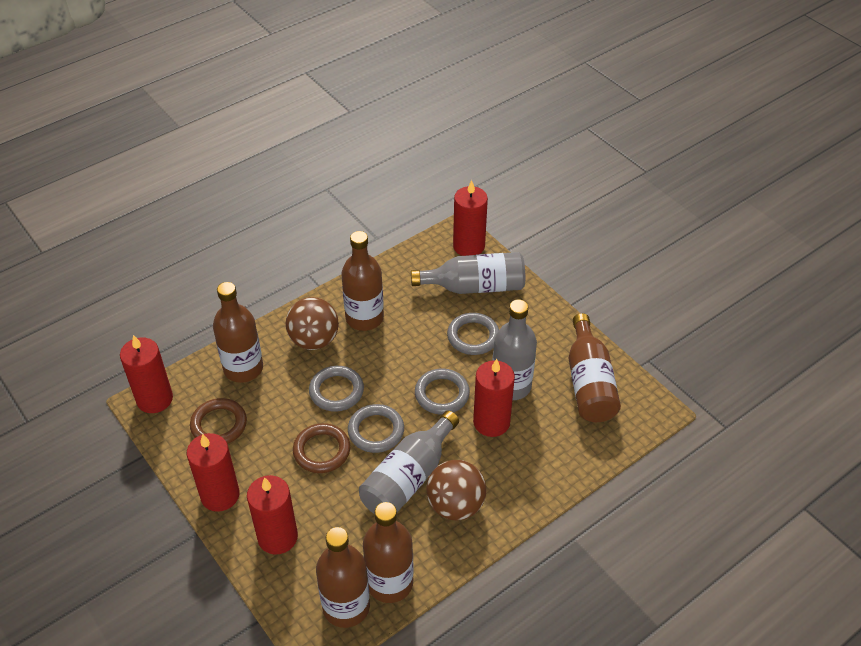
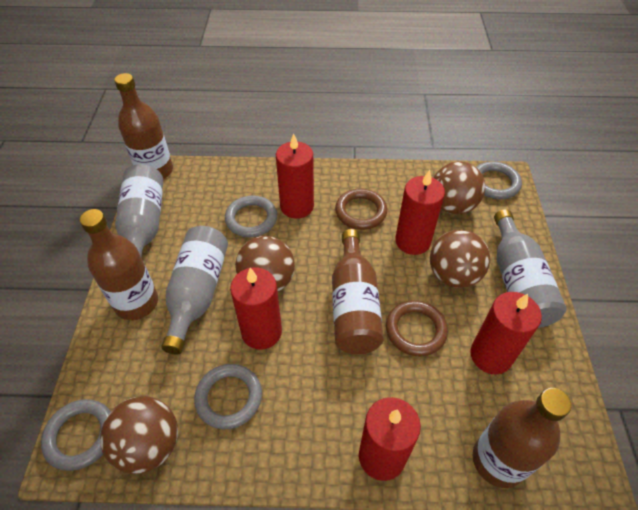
brown ball: [286,297,339,350] [426,460,486,520] = 2 -> [100,396,178,474] [235,236,295,292] [430,230,490,288] [434,161,485,214] = 4
brown bottle: [213,282,263,383] [316,527,370,628] [341,231,384,331] [363,502,414,603] [568,313,621,422] = 5 -> [80,209,158,320] [114,73,173,179] [332,229,384,354] [473,388,571,488] = 4

